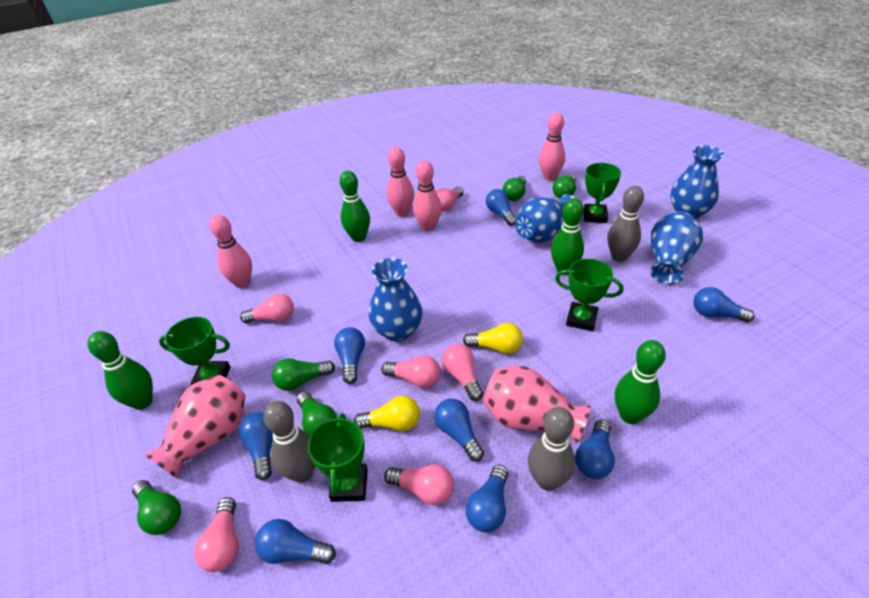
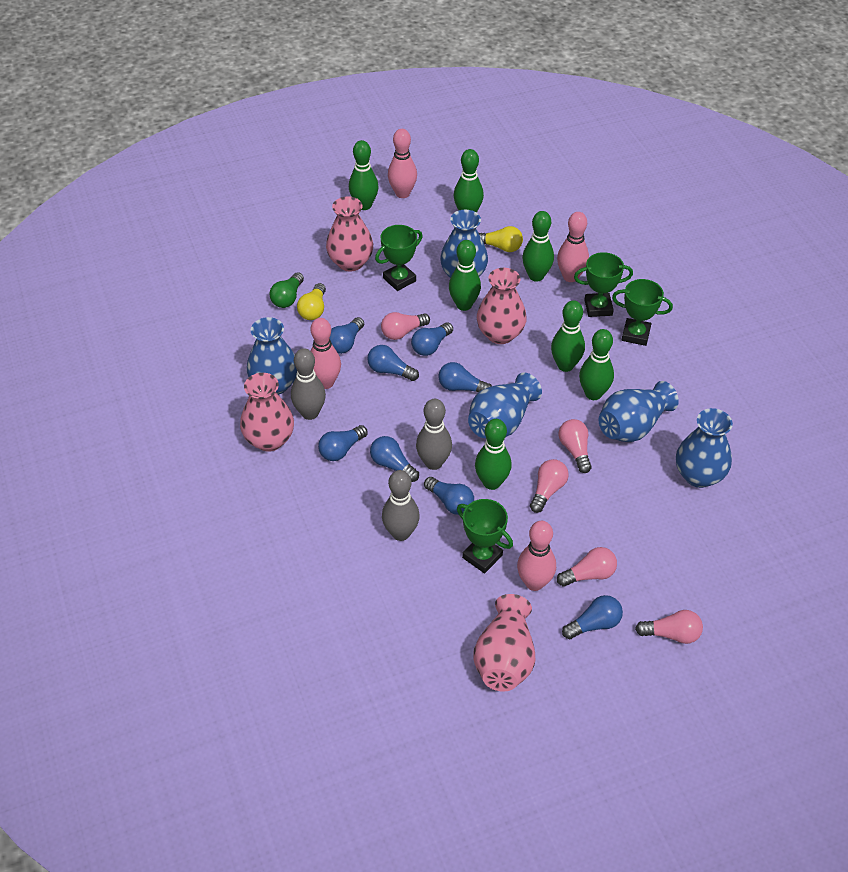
blue vase: [369,258,423,342] [515,194,575,243] [650,211,703,284] [670,145,724,219] = 4 -> [247,317,297,395] [440,210,488,278] [468,372,542,438] [598,381,679,442] [676,408,733,488] = 5
green bowling pin: [87,331,153,410] [339,171,370,242] [551,198,584,275] [615,340,666,424] = 4 -> [349,140,379,210] [449,240,481,311] [454,149,484,213] [475,419,512,490] [522,211,554,282] [551,300,585,372] [579,329,614,400] = 7
green light bulb: [132,480,181,535] [272,358,335,391] [297,391,337,436] [503,176,526,201] [553,174,576,199] = 5 -> [269,272,304,308] = 1
pink light bulb: [194,497,239,572] [240,294,294,323] [381,355,440,388] [384,464,454,505] [436,187,464,212] [442,344,483,401] = 6 -> [381,312,430,340] [530,459,569,513] [557,547,617,587] [559,419,592,473] [635,610,703,644] = 5
pink vase: [144,375,246,479] [483,366,591,443] = 2 -> [240,373,294,452] [326,197,373,272] [473,594,536,692] [477,268,527,344] = 4

